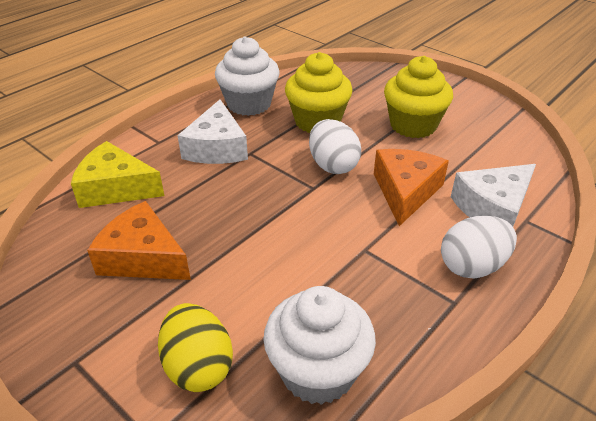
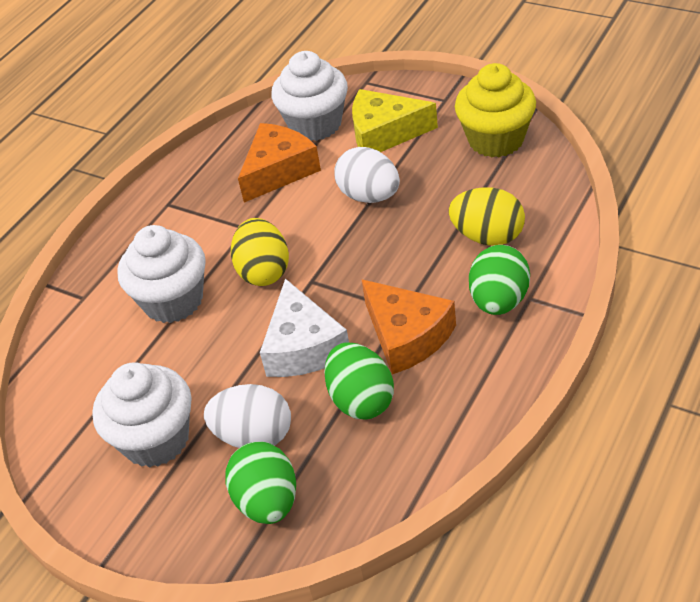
green egg: none = 0 -> [225,441,296,524] [324,342,394,419] [469,245,530,315] = 3
white cheese: [178,99,248,164] [451,164,536,226] = 2 -> [260,279,349,377] = 1
white cupcake: [215,36,280,116] [263,286,376,405] = 2 -> [92,362,192,468] [117,225,206,323] [271,51,348,141] = 3
yellow cupcake: [285,52,353,133] [384,56,453,138] = 2 -> [455,63,536,157] = 1
yellow egg: [158,303,233,392] = 1 -> [231,218,289,286] [448,187,525,246] = 2

